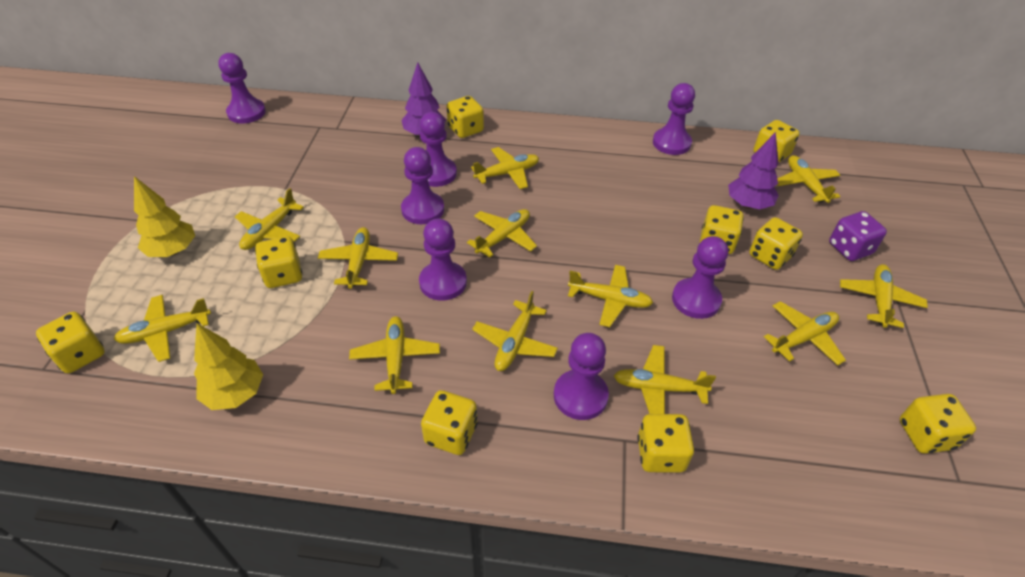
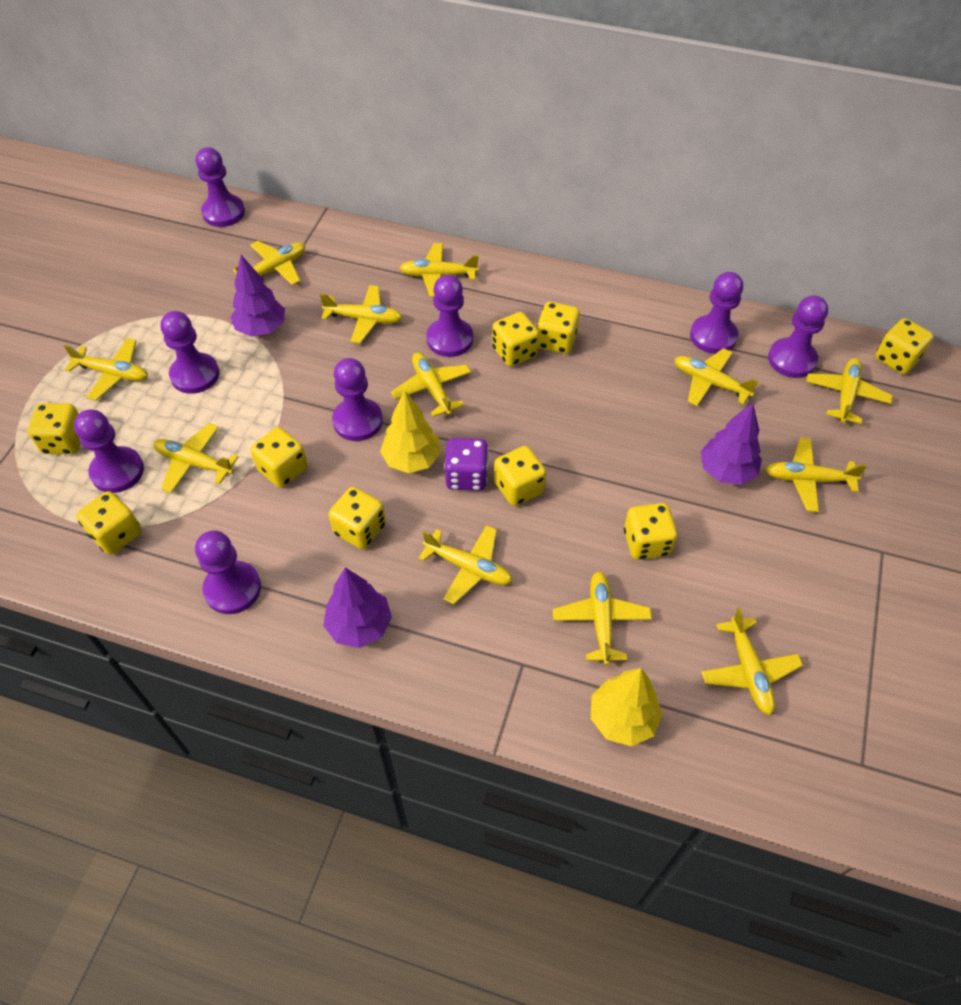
purple pawn: [218,53,266,124] [401,147,444,224] [419,112,457,187] [419,218,467,301] [554,333,609,420] [653,83,695,155] [672,236,729,319] = 7 -> [74,410,144,493] [160,311,219,394] [195,530,261,614] [196,147,245,227] [332,358,383,441] [427,275,473,357] [690,272,743,354] [768,295,828,378] = 8
purple tree: [401,62,446,135] [728,132,779,209] = 2 -> [230,255,285,336] [324,567,392,648] [700,403,762,485] = 3

